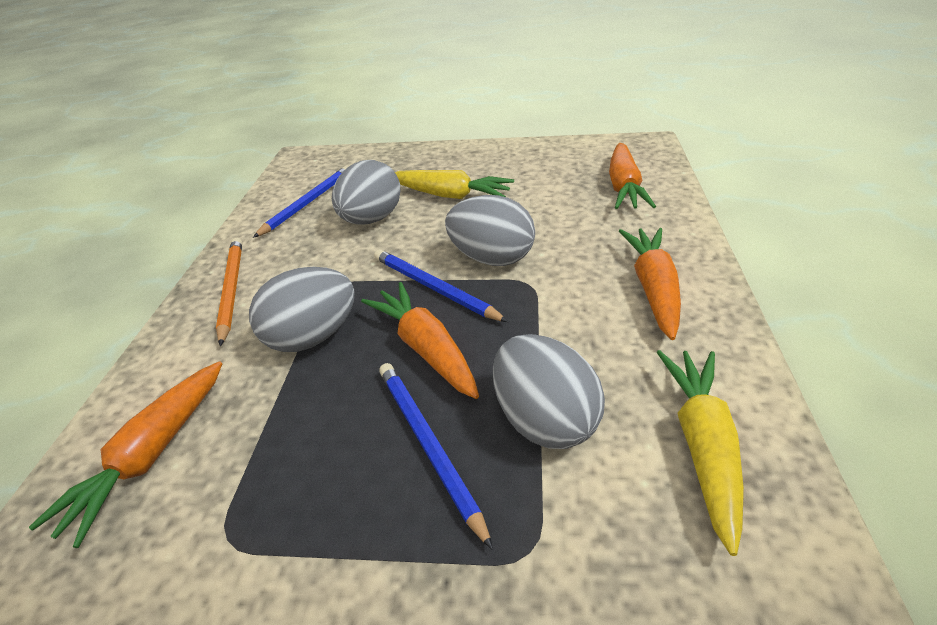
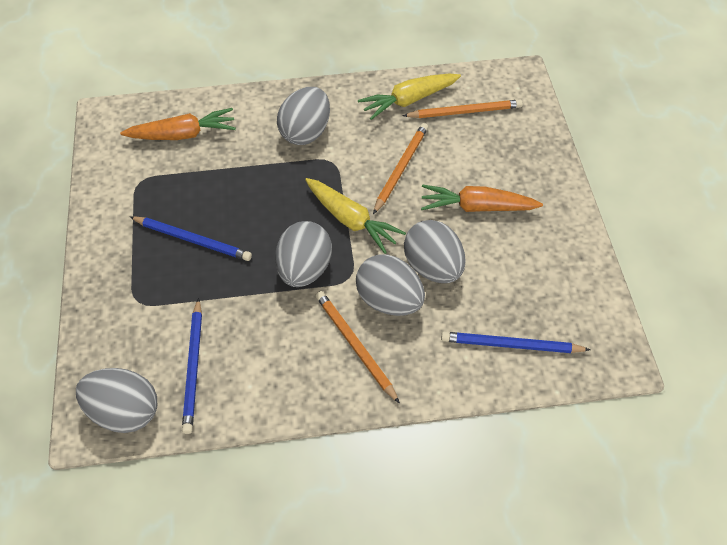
grey egg: [249,267,355,352] [332,160,401,225] [445,195,535,266] [493,334,605,449] = 4 -> [76,368,157,433] [275,221,332,287] [277,87,330,145] [356,254,425,316] [404,220,466,283] = 5
orange carrot: [29,361,222,548] [361,282,479,399] [609,143,656,209] [619,228,681,340] = 4 -> [120,108,236,140] [421,184,543,212] = 2
orange pencil: [216,238,242,346] = 1 -> [315,291,400,404] [373,123,428,214] [403,100,523,118] = 3

